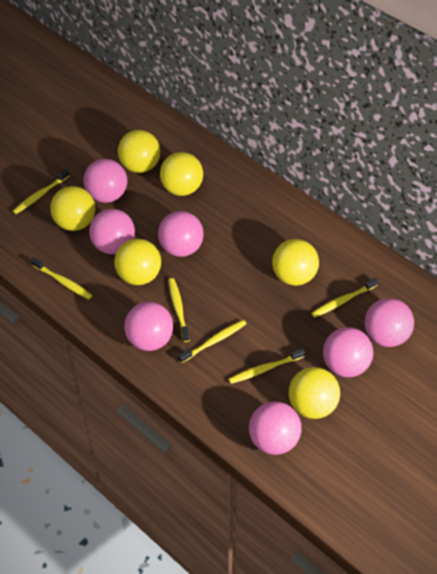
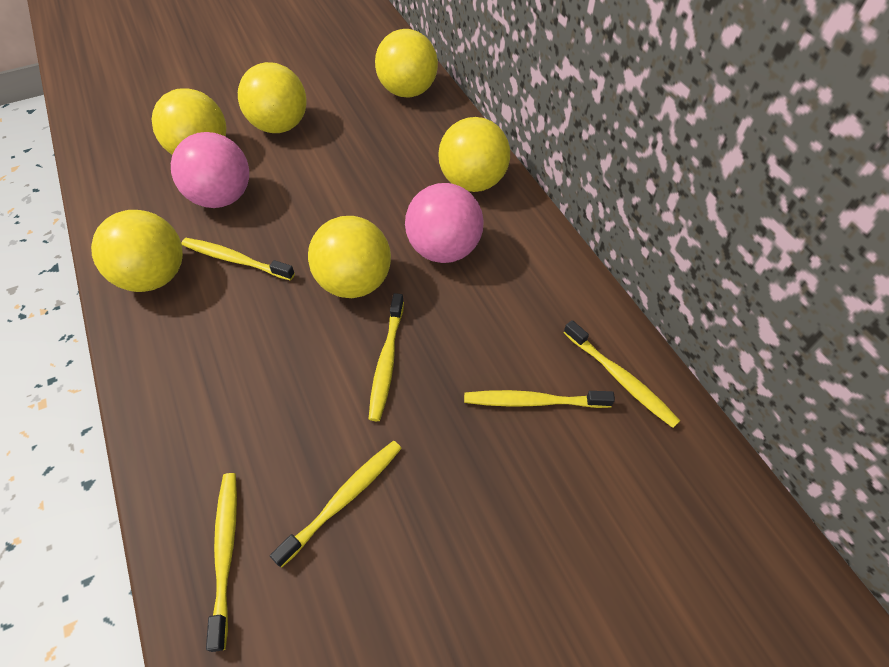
pink ball: [84,159,127,203] [89,209,135,254] [124,302,173,351] [158,211,204,257] [249,401,301,455] [323,327,373,377] [364,298,414,347] = 7 -> [171,132,249,208] [405,183,484,263] = 2

